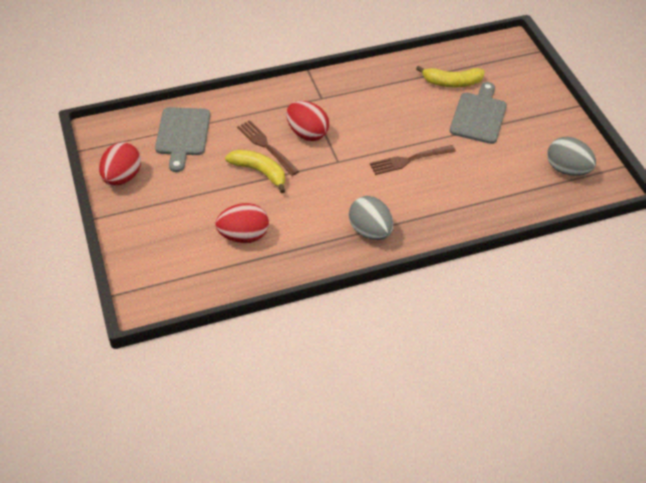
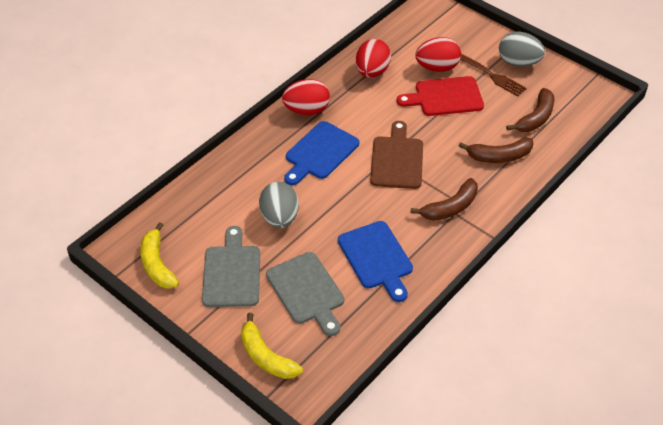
blue cutting board: none = 0 -> [284,121,359,185] [338,221,413,302] = 2
brown banana: none = 0 -> [411,178,478,221] [459,138,533,163] [506,88,554,132] = 3
brown cutting board: none = 0 -> [370,121,423,189] = 1
brown fork: [237,120,299,176] [370,145,456,175] = 2 -> [460,54,527,97] = 1
red cutting board: none = 0 -> [397,76,484,116] = 1

